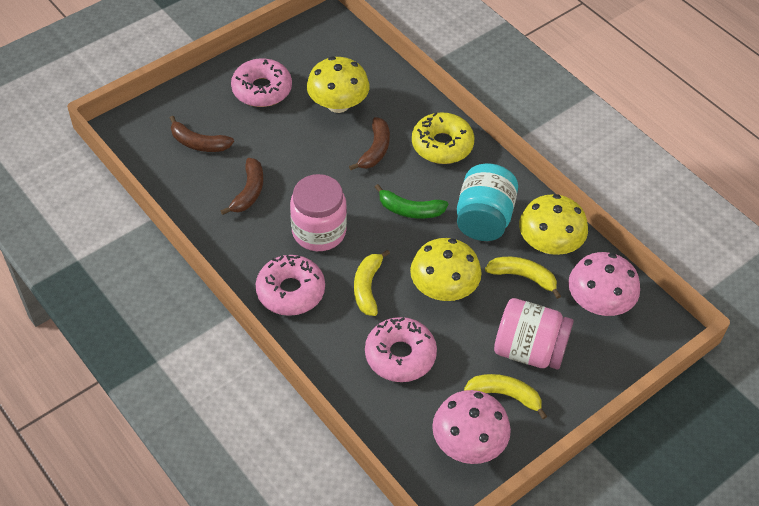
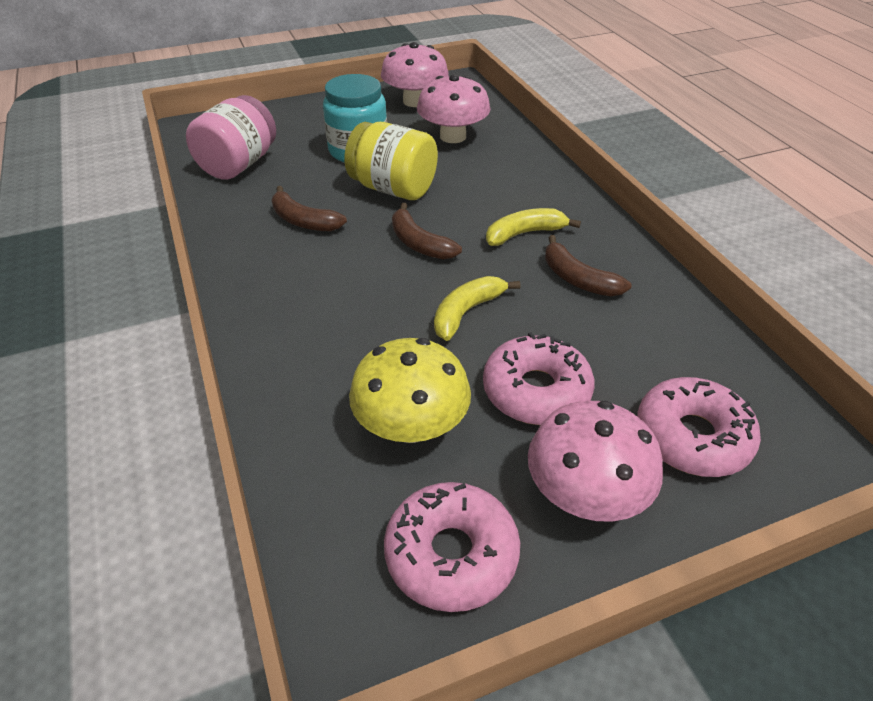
green banana: [375,184,448,219] = 1 -> none = 0
pink jar: [290,174,347,251] [494,298,574,370] = 2 -> [186,95,276,180] = 1
pink mushroom: [432,390,511,464] [568,252,640,316] = 2 -> [381,42,449,107] [417,74,491,143] [528,401,663,522] = 3
yellow banana: [354,249,390,316] [464,374,547,419] [485,257,561,299] = 3 -> [434,276,520,341] [486,208,581,246] = 2
yellow donut: [412,112,474,164] = 1 -> none = 0
yellow jar: none = 0 -> [344,122,438,200] = 1
yellow mushroom: [307,57,370,113] [410,238,482,301] [519,194,588,255] = 3 -> [349,338,471,443] = 1

